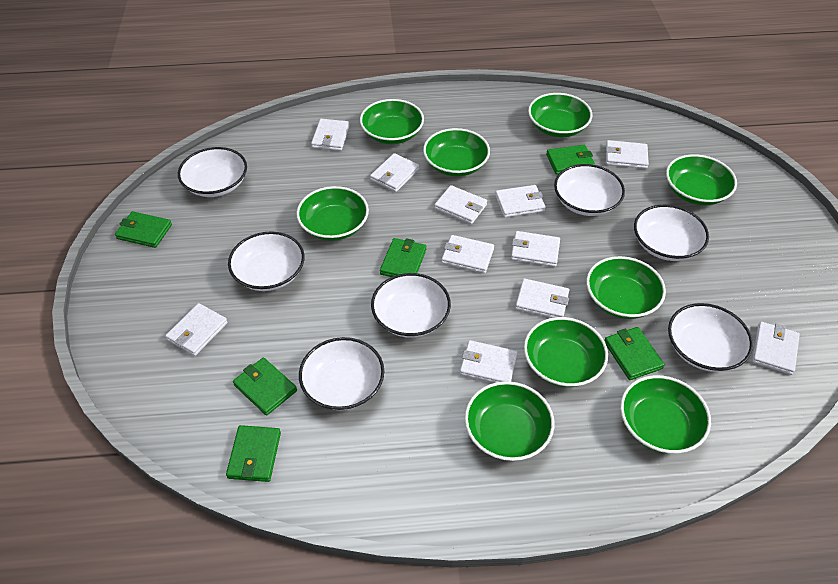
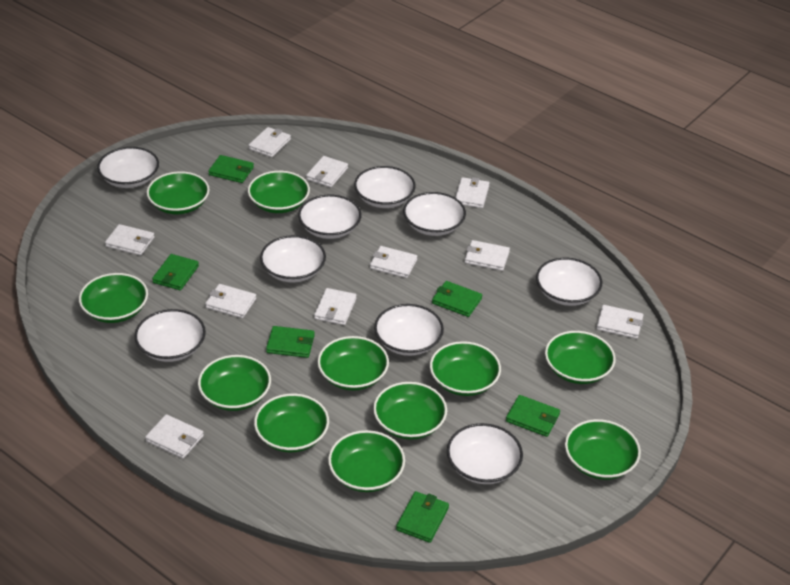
green bowl: [296,186,369,241] [360,99,424,144] [423,128,490,177] [465,381,554,461] [524,317,608,387] [528,93,592,137] [586,256,666,319] [620,375,711,454] [666,154,737,205] = 9 -> [79,273,148,323] [147,171,210,214] [198,355,271,411] [248,171,310,213] [254,394,329,452] [317,336,389,391] [328,430,405,492] [373,382,447,440] [430,341,501,396] [545,331,616,384] [565,419,641,480] = 11
white bowl: [178,147,247,197] [228,231,305,291] [299,337,384,410] [371,273,451,338] [554,164,625,216] [634,205,709,261] [668,303,753,372] = 7 -> [97,147,159,188] [134,309,206,362] [260,235,326,283] [298,195,361,239] [354,166,416,208] [374,304,444,356] [403,192,466,236] [447,423,523,484] [536,258,602,306] = 9
white wallet: [165,303,228,356] [311,119,350,151] [370,153,419,192] [434,185,487,224] [441,235,494,274] [460,340,518,383] [495,185,546,218] [511,231,560,267] [515,278,570,318] [606,140,649,169] [752,322,800,375] = 11 -> [105,224,155,256] [145,414,204,459] [205,284,256,318] [248,127,291,157] [306,156,348,187] [314,288,357,325] [370,246,417,278] [455,177,490,208] [465,240,510,271] [596,305,643,339] = 10

